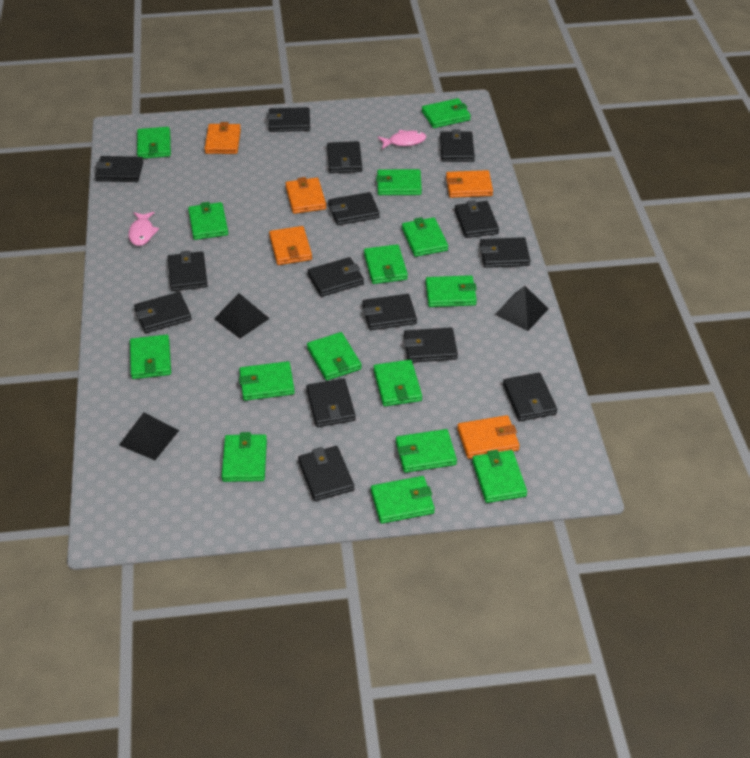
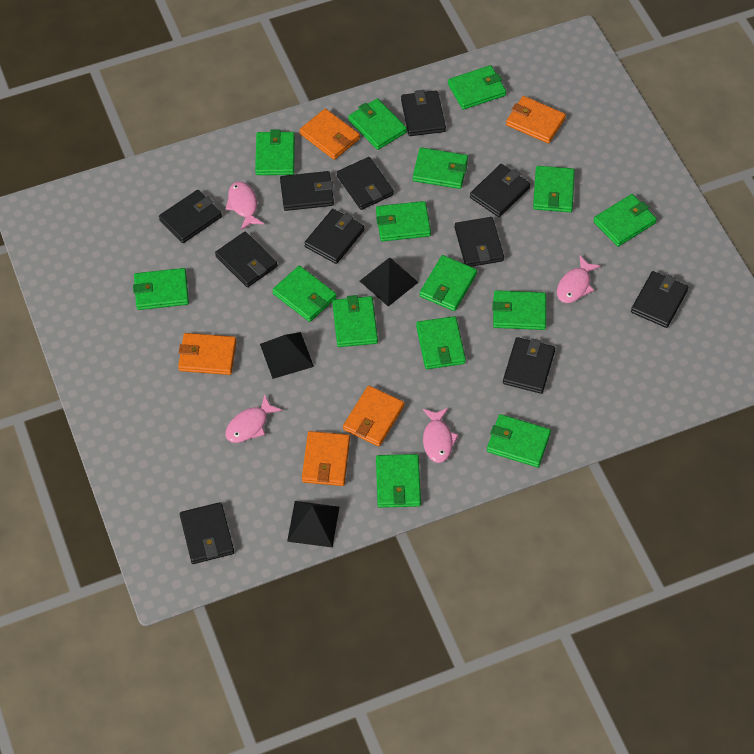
black wallet: [95,156,143,182] [134,292,191,333] [168,251,208,291] [267,107,310,132] [298,446,354,501] [306,378,356,427] [307,257,364,297] [327,141,362,173] [328,192,380,225] [362,294,417,330] [404,327,458,362] [440,129,475,162] [455,200,499,238] [480,237,531,268] [503,373,557,421] = 15 -> [159,190,222,243] [180,502,234,564] [215,231,277,287] [280,171,334,211] [304,209,364,264] [337,157,394,210] [401,90,446,136] [455,217,504,267] [470,164,530,217] [503,337,555,394] [631,271,688,328] = 11
pink fish: [128,212,159,246] [378,130,426,149] = 2 -> [225,181,264,230] [225,395,282,443] [423,408,459,463] [557,256,601,303] = 4

